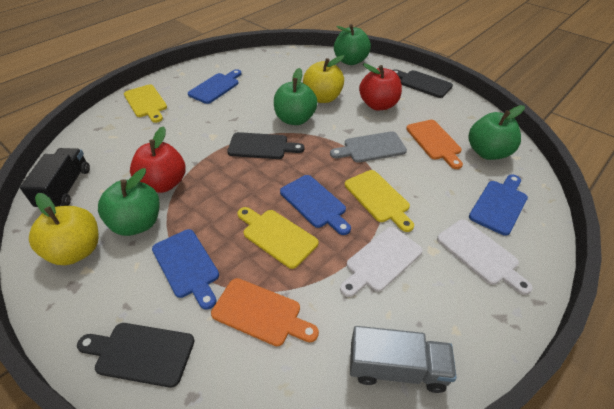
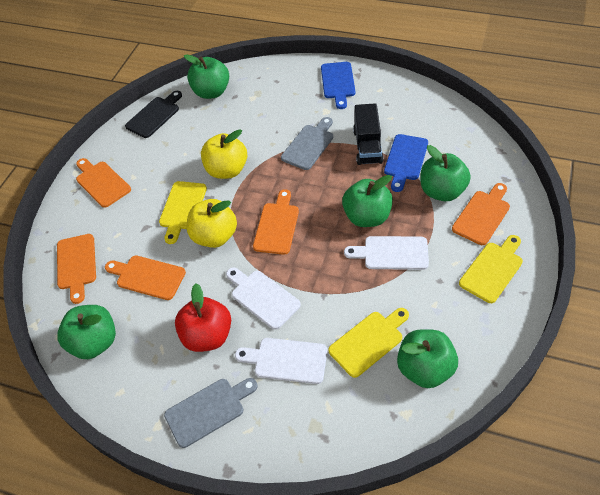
black cutting board: [77,323,195,388] [227,132,305,159] [393,69,453,98] = 3 -> [125,91,182,138] = 1
blue cutting board: [152,229,219,310] [188,69,242,104] [280,175,351,235] [469,174,528,236] = 4 -> [321,62,355,109] [384,134,428,192] = 2
green apple: [98,168,160,236] [274,68,317,125] [334,24,371,65] [469,105,525,160] = 4 -> [57,305,116,359] [184,54,229,99] [342,175,393,227] [397,329,458,388] [421,145,471,201] = 5
grey cutting board: [330,131,407,163] = 1 -> [164,378,258,448] [281,117,333,170] = 2
grey truck: [350,326,457,393] = 1 -> none = 0
orange cutting board: [211,278,319,346] [406,120,463,169] = 2 -> [57,234,96,304] [76,158,131,208] [105,255,186,300] [253,189,299,255] [452,183,510,245] = 5
red apple: [130,126,185,193] [359,63,402,110] = 2 -> [175,283,231,352] = 1
white cutting board: [340,227,423,297] [437,220,533,295] = 2 -> [226,268,301,330] [235,338,327,384] [344,236,429,270] = 3

